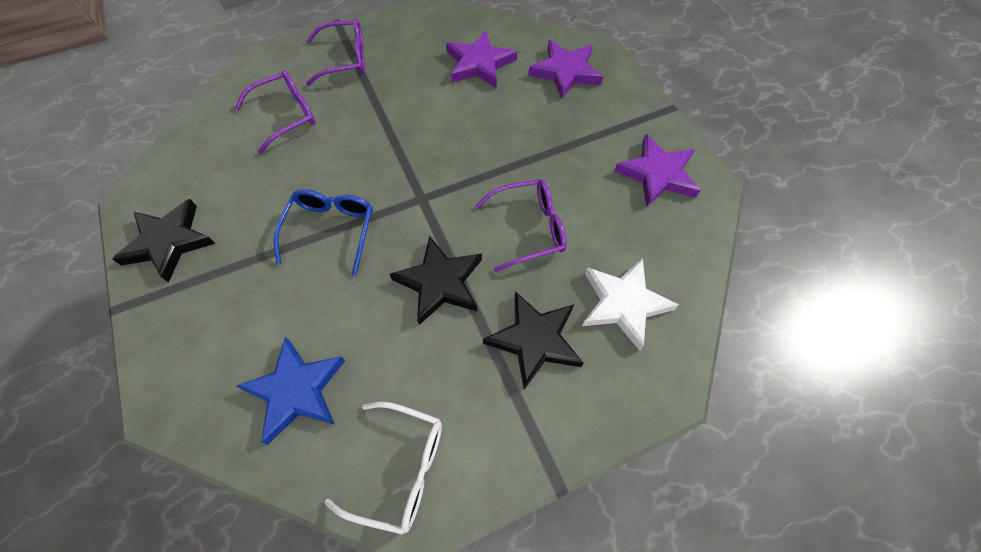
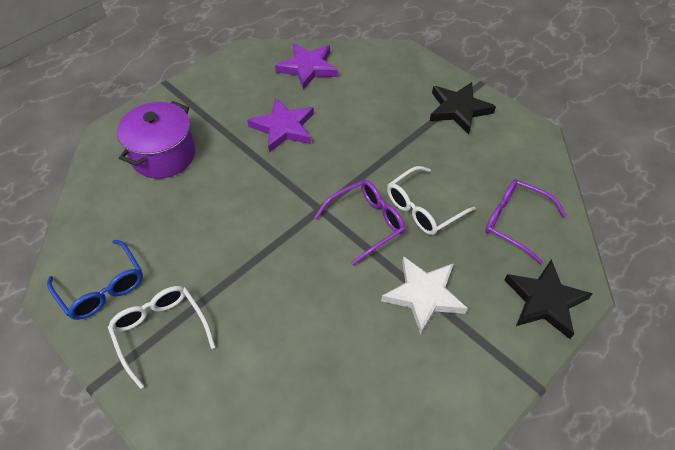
black star: [113,199,215,283] [390,235,482,325] [483,291,583,390] = 3 -> [430,82,496,134] [505,259,593,339] = 2
blue star: [236,337,345,445] = 1 -> none = 0
purple glasses: [235,70,316,154] [306,18,365,85] [475,179,567,272] = 3 -> [315,180,405,266] [485,179,567,264] = 2
purple pot: none = 0 -> [117,101,195,179] = 1
purple star: [446,30,517,88] [528,40,603,99] [614,134,701,207] = 3 -> [247,97,314,152] [275,43,338,90] = 2
white glasses: [324,402,442,535] = 1 -> [108,286,215,389] [387,166,476,235] = 2

